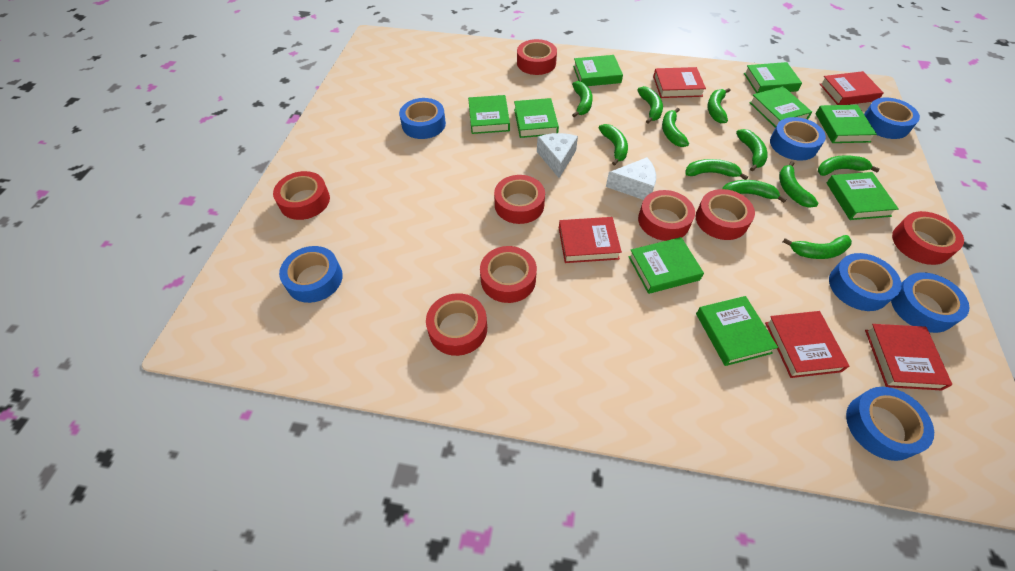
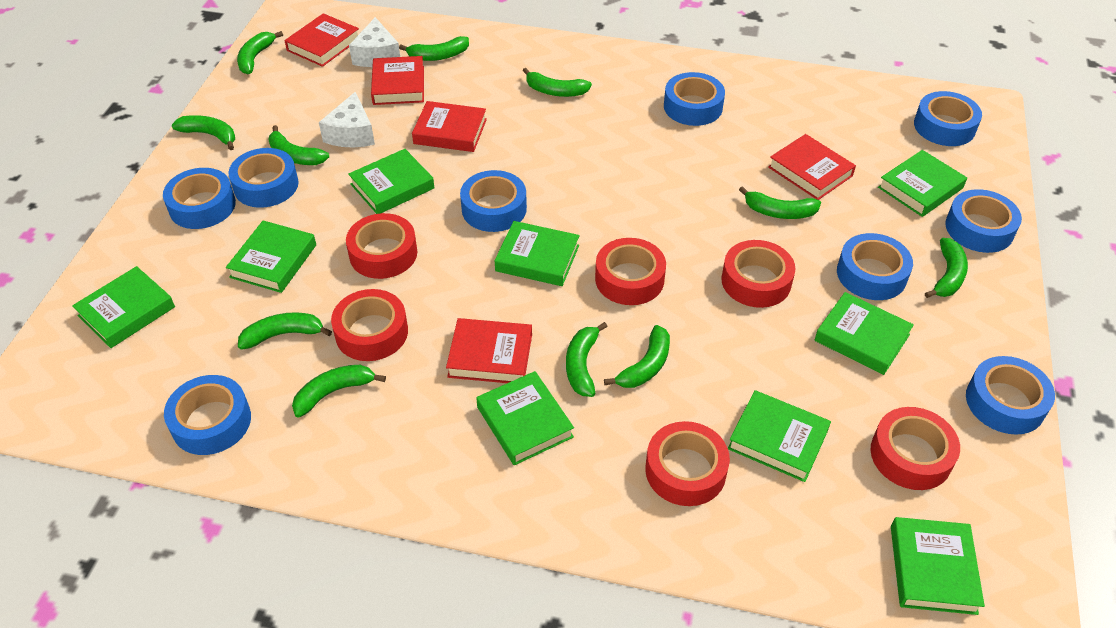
blue tape: [279,246,343,303] [399,98,446,139] [770,117,826,161] [829,253,902,311] [846,387,934,461] [864,97,920,139] [891,272,969,333] = 7 -> [163,168,236,229] [164,375,251,455] [229,148,299,208] [460,170,527,232] [664,72,725,126] [837,233,913,300] [914,91,982,146] [945,189,1022,253] [966,356,1055,435] = 9
red tape: [273,171,330,220] [426,293,487,356] [480,246,537,303] [494,175,545,224] [517,39,557,75] [638,190,695,241] [696,189,755,240] [892,211,964,265] = 8 -> [331,289,408,361] [346,213,417,279] [595,238,666,305] [645,421,730,506] [721,240,795,308] [870,407,960,490] = 6

